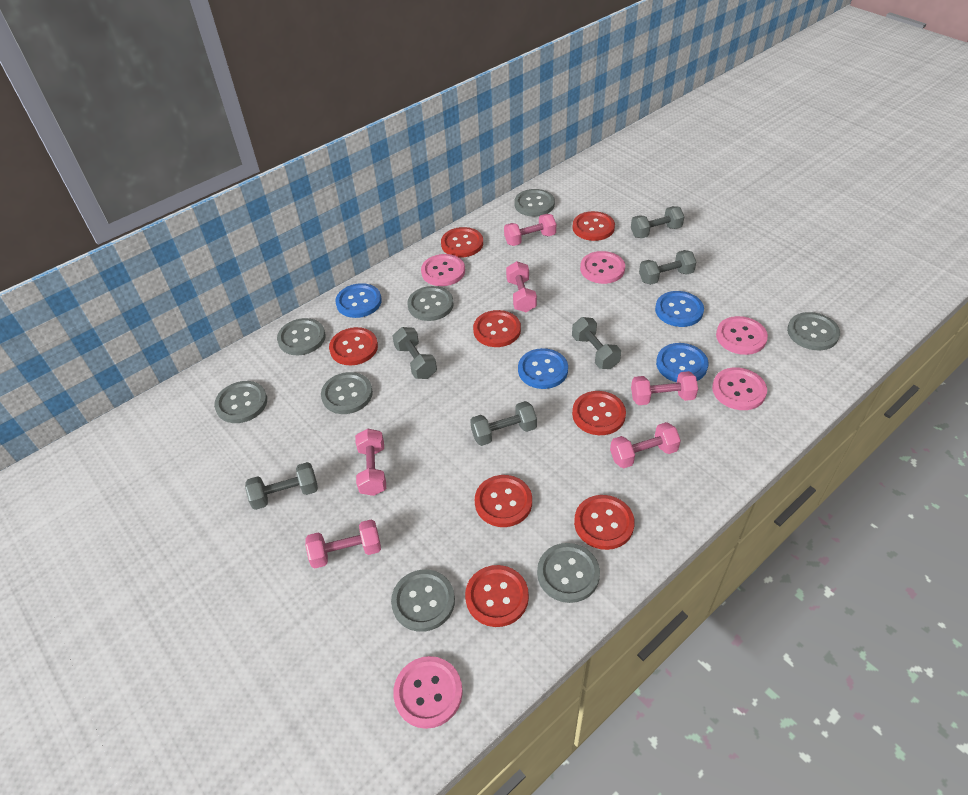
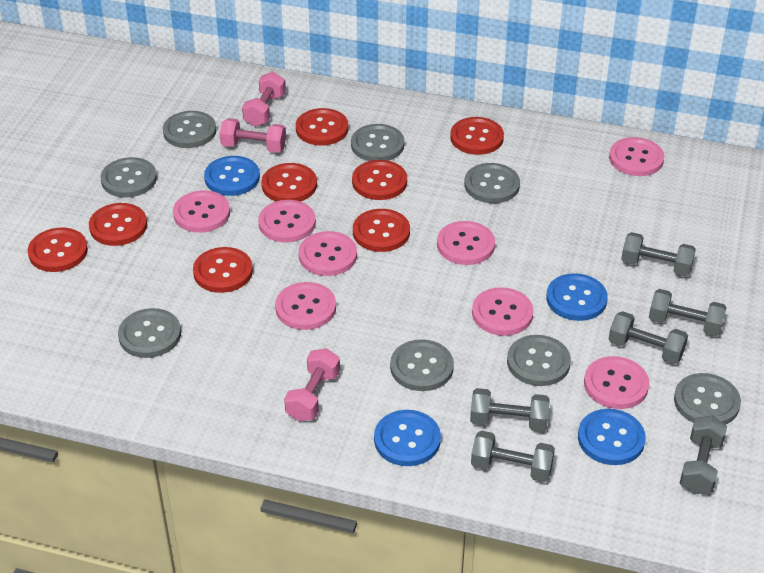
pink button: [393,656,463,729] [421,254,465,286] [580,251,625,284] [712,367,767,410] [716,316,768,355] = 5 -> [173,190,230,233] [258,200,316,242] [275,282,336,330] [299,231,357,276] [437,221,495,265] [472,287,533,336] [584,356,649,409] [609,137,665,176] = 8
pink dumbbell: [305,519,381,568] [355,429,386,496] [504,214,556,246] [506,261,537,312] [610,422,681,468] [631,371,698,405] = 6 -> [220,118,286,153] [242,72,286,127] [284,348,340,421] = 3

